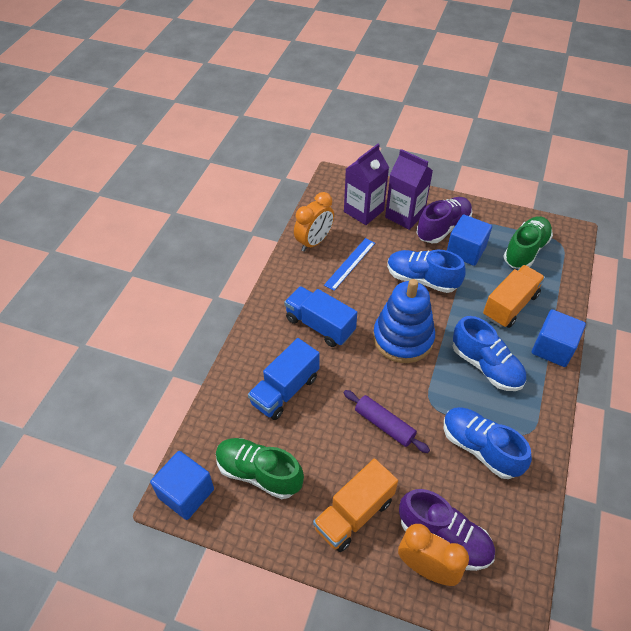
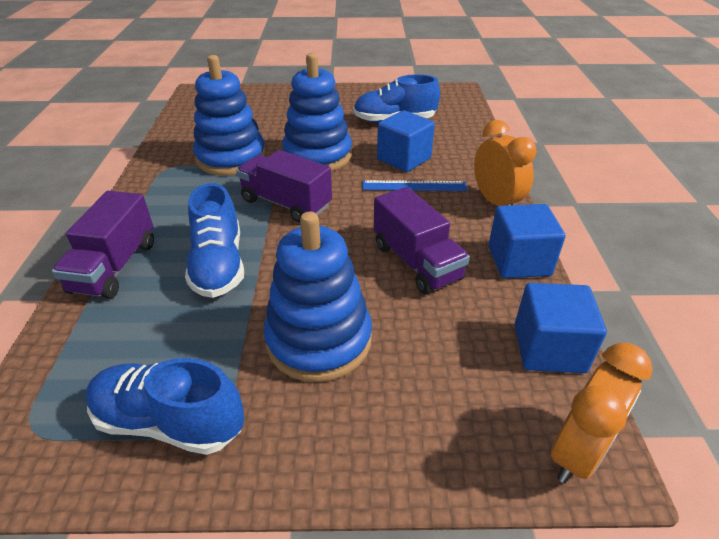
blue stacking toy: [373,279,435,363] = 1 -> [193,55,266,176] [264,212,372,382] [282,53,352,171] = 3
blue truck: [248,338,320,420] [284,286,357,347] = 2 -> none = 0
green shoe: [216,438,304,499] [503,216,553,269] = 2 -> none = 0
orange truck: [313,458,398,552] [483,265,545,328] = 2 -> none = 0
purple carton: [344,144,389,225] [385,149,433,230] = 2 -> none = 0
purple rolling pin: [344,390,430,453] = 1 -> none = 0
purple shoe: [399,489,495,571] [417,197,473,243] = 2 -> none = 0
purple truck: none = 0 -> [52,191,154,299] [236,150,332,222] [374,187,470,295] = 3

